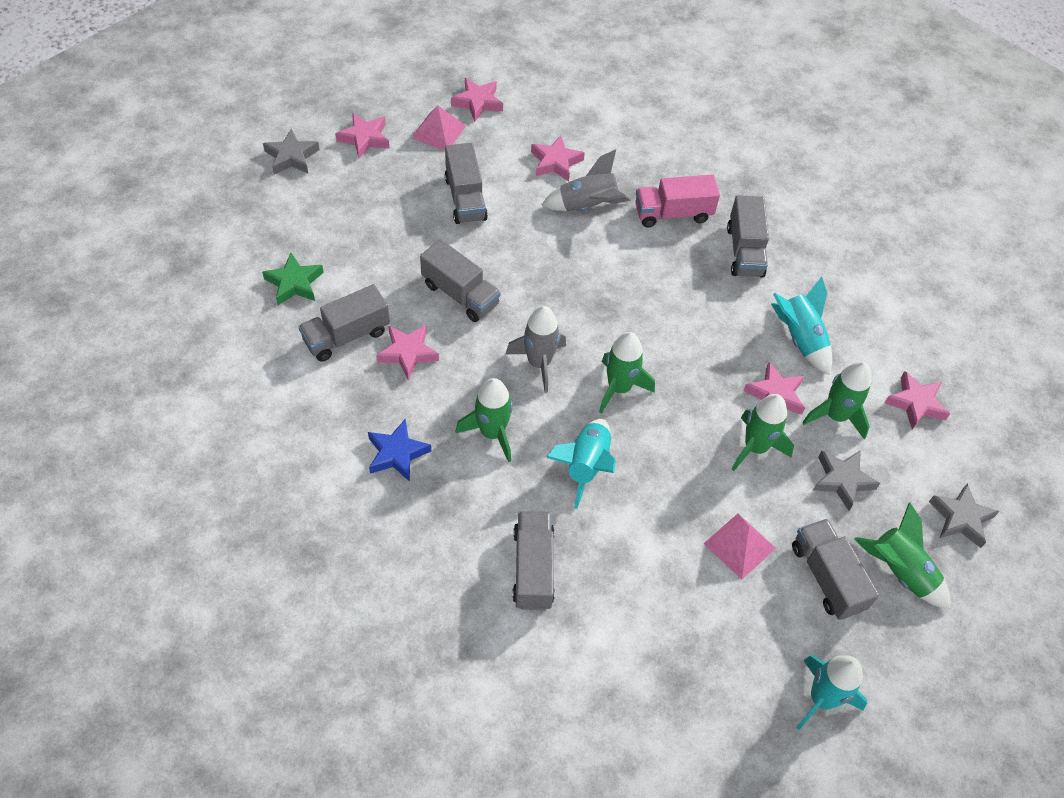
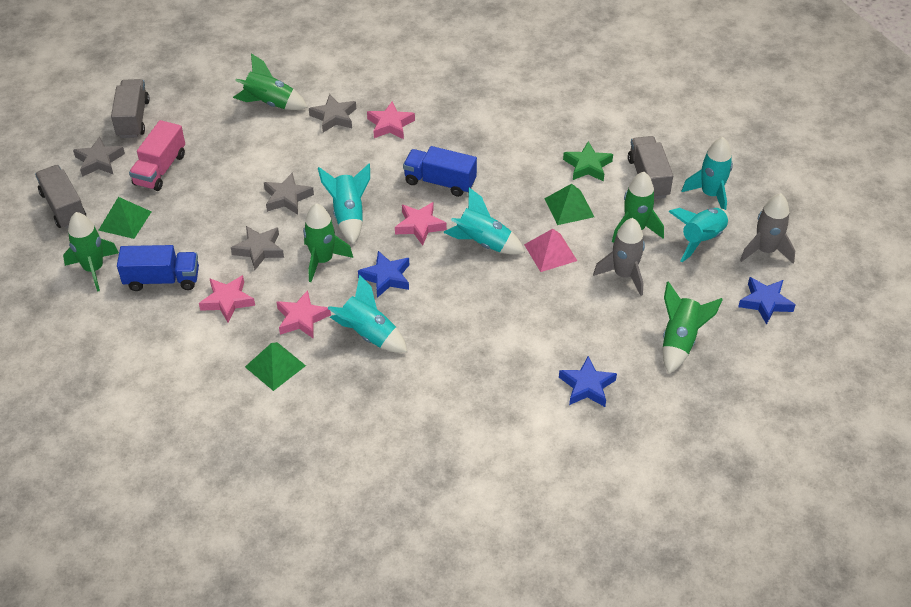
blue star: [368,419,431,482] = 1 -> [358,251,409,298] [559,356,617,407] [738,277,795,325] = 3
blue truck: none = 0 -> [117,245,199,291] [403,146,477,197] = 2
green pyramid: none = 0 -> [98,197,152,239] [245,342,306,391] [544,184,594,225] = 3
grey star: [263,129,320,174] [813,450,880,511] [929,483,1000,548] = 3 -> [73,136,125,177] [231,226,284,270] [264,172,314,215] [309,94,356,133] = 4
grey truck: [298,284,390,362] [420,239,501,322] [445,143,488,224] [512,511,555,610] [727,195,769,278] [792,519,879,620] = 6 -> [35,165,86,229] [111,79,150,138] [628,136,673,199] = 3
pink pyramid: [412,106,466,151] [704,513,776,580] = 2 -> [524,229,577,272] = 1
pink star: [335,113,390,158] [376,325,439,380] [451,78,503,122] [531,135,585,181] [743,362,805,415] [884,371,950,429] = 6 -> [199,275,255,322] [277,290,331,339] [367,101,415,139] [395,202,447,245] = 4
turquoise rocket: [546,419,616,509] [771,276,832,375] [796,655,867,730] = 3 -> [318,164,370,244] [327,274,407,353] [443,188,525,255] [669,208,730,262] [681,137,733,210] = 5

